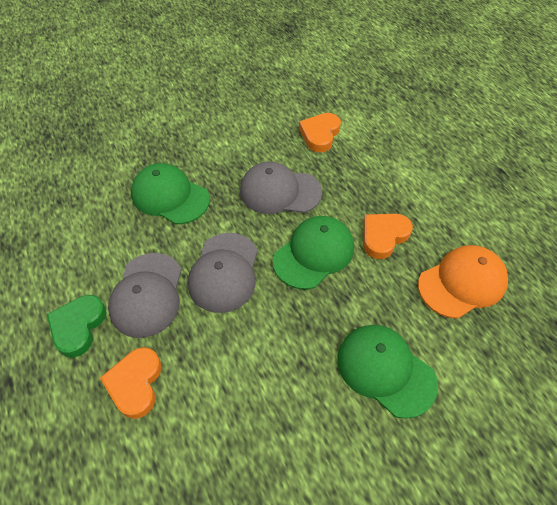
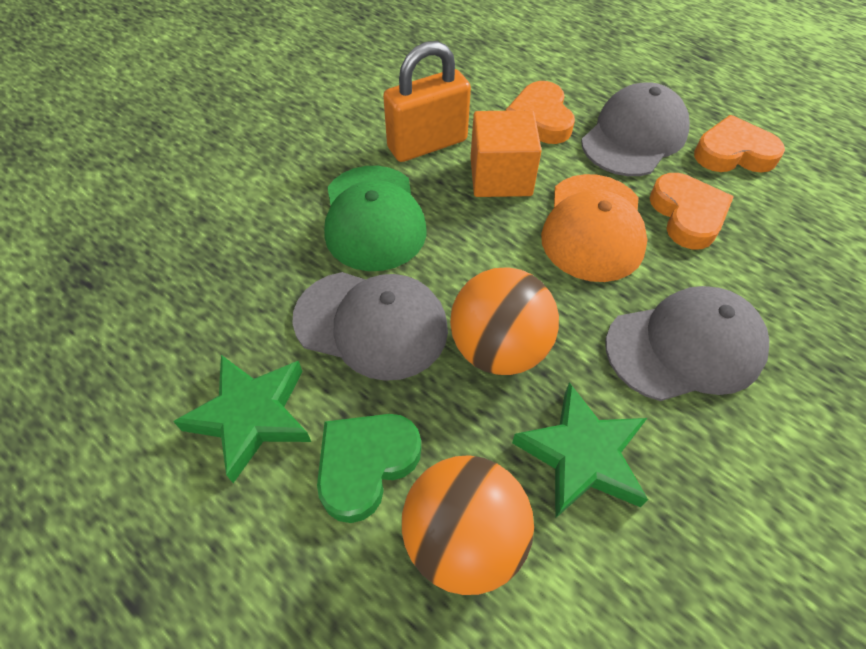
green cap: [131,163,210,224] [273,216,354,290] [337,325,438,419] = 3 -> [324,166,427,271] = 1
green star: none = 0 -> [173,355,311,483] [512,382,648,518] = 2
orange ball: none = 0 -> [402,455,534,595] [450,268,559,375] = 2
orange cube: none = 0 -> [470,110,542,197] = 1
orange padlock: none = 0 -> [383,41,471,162] = 1

